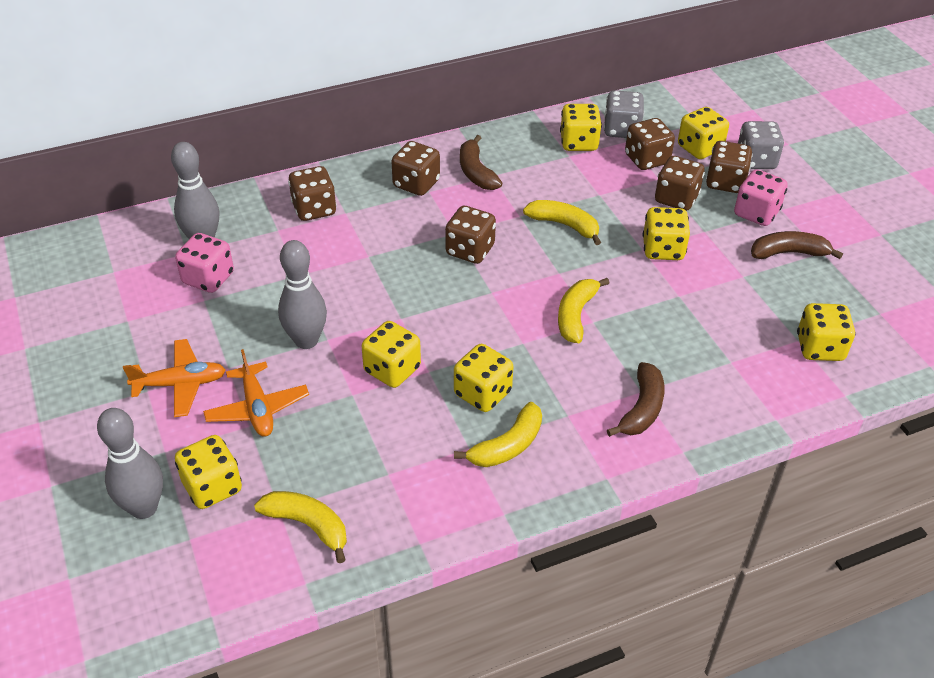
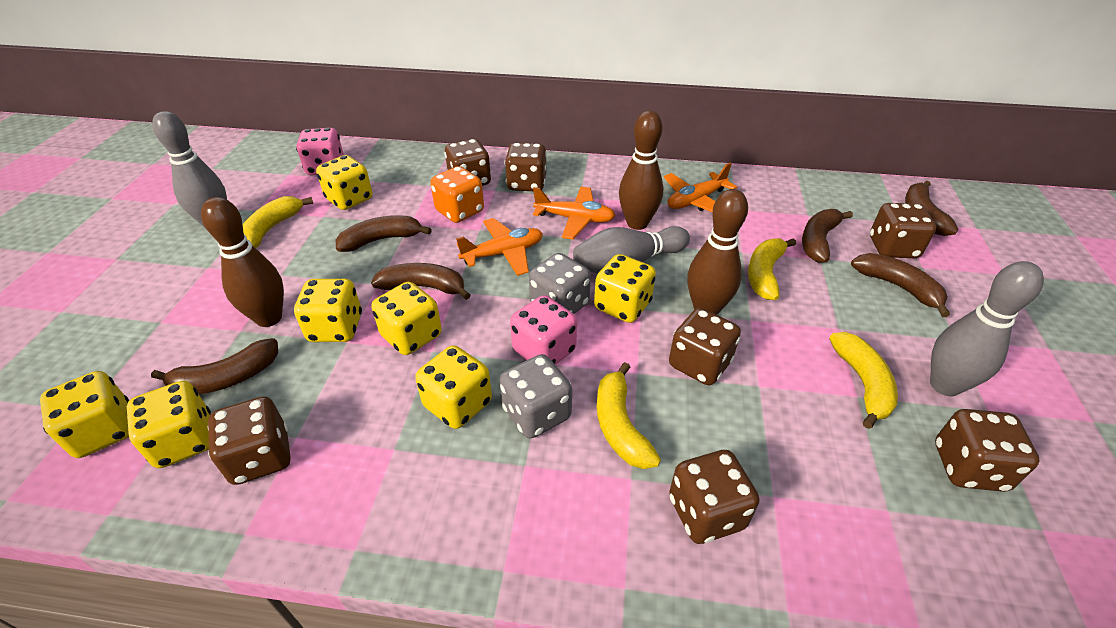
brown banana: [460,135,502,190] [607,362,665,437] [751,231,843,259] = 3 -> [151,338,278,394] [336,215,432,252] [371,263,471,300] [802,209,853,263] [851,253,950,317] [905,181,959,236] = 6
brown bowling pin: none = 0 -> [201,197,284,327] [619,111,663,230] [687,189,748,315] = 3
brown dice: [288,166,337,221] [391,141,440,196] [445,206,496,264] [625,118,675,170] [655,156,705,211] [706,141,753,193] = 6 -> [208,396,290,485] [444,139,491,186] [505,143,547,191] [669,308,741,385] [669,450,759,544] [870,203,936,258] [935,409,1040,492] = 7
orange dice: none = 0 -> [430,166,484,223] = 1
orange plane: [123,339,226,417] [203,349,309,437] = 2 -> [456,218,543,276] [533,187,616,239] [664,163,737,213] = 3

